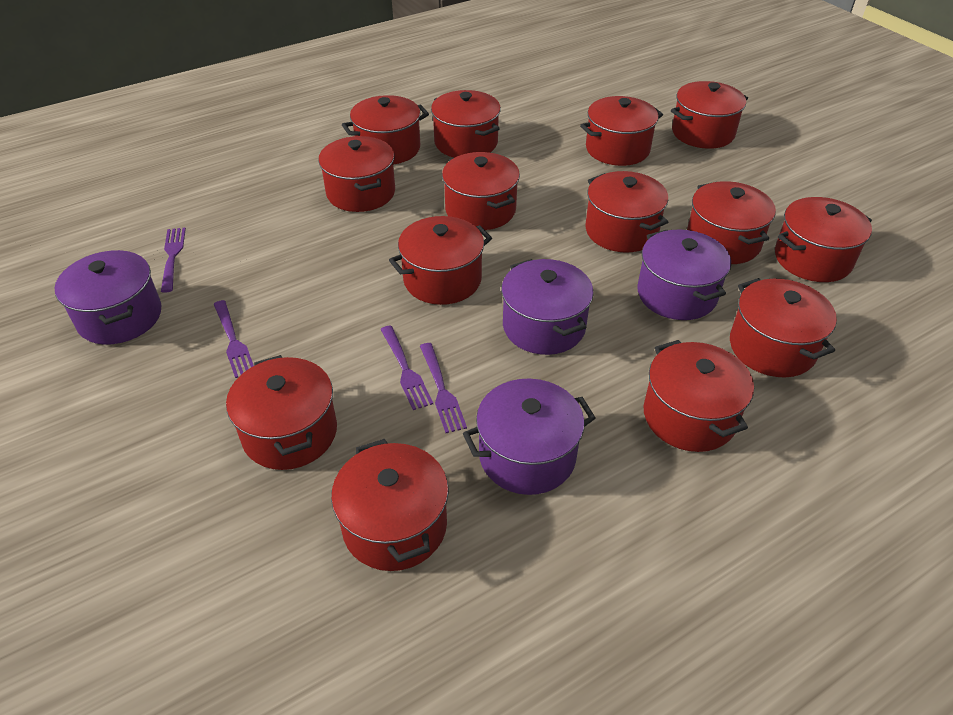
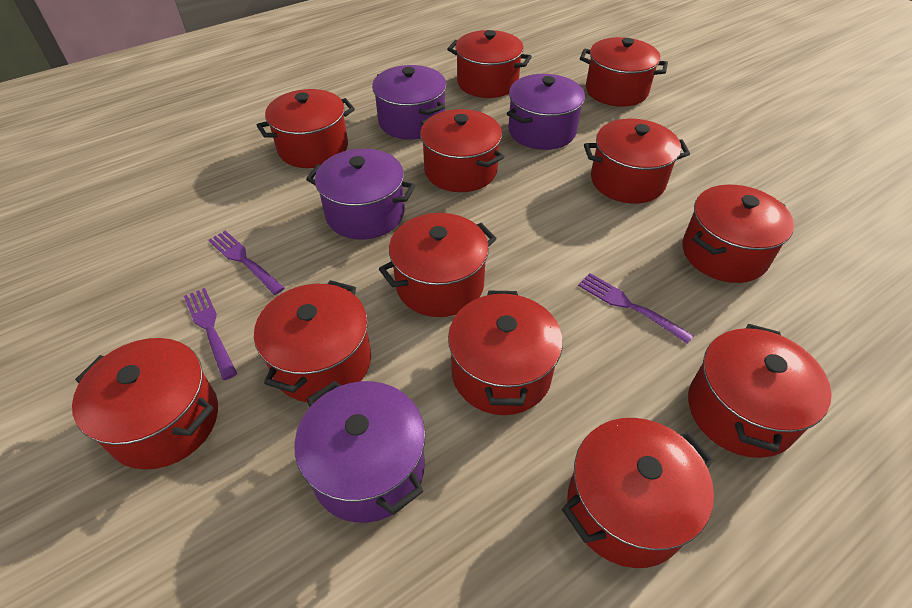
purple fork: [161,228,186,293] [214,300,254,378] [380,325,433,410] [420,343,467,433] = 4 -> [184,288,237,380] [208,230,285,295] [578,273,694,344] = 3
red pot: [226,355,337,470] [318,136,395,212] [331,439,449,571] [342,95,429,165] [389,216,492,305] [431,90,501,158] [442,152,520,230] [580,96,663,166] [586,171,668,253] [644,340,754,452] [671,81,748,149] [687,181,776,264] [730,278,837,377] [775,197,872,282] = 14 -> [72,338,218,469] [254,280,371,403] [256,89,355,168] [379,213,497,317] [420,109,504,192] [447,30,532,98] [448,291,563,415] [562,418,714,568] [580,37,668,107] [584,119,690,204] [683,185,794,283] [688,324,832,458] = 12

